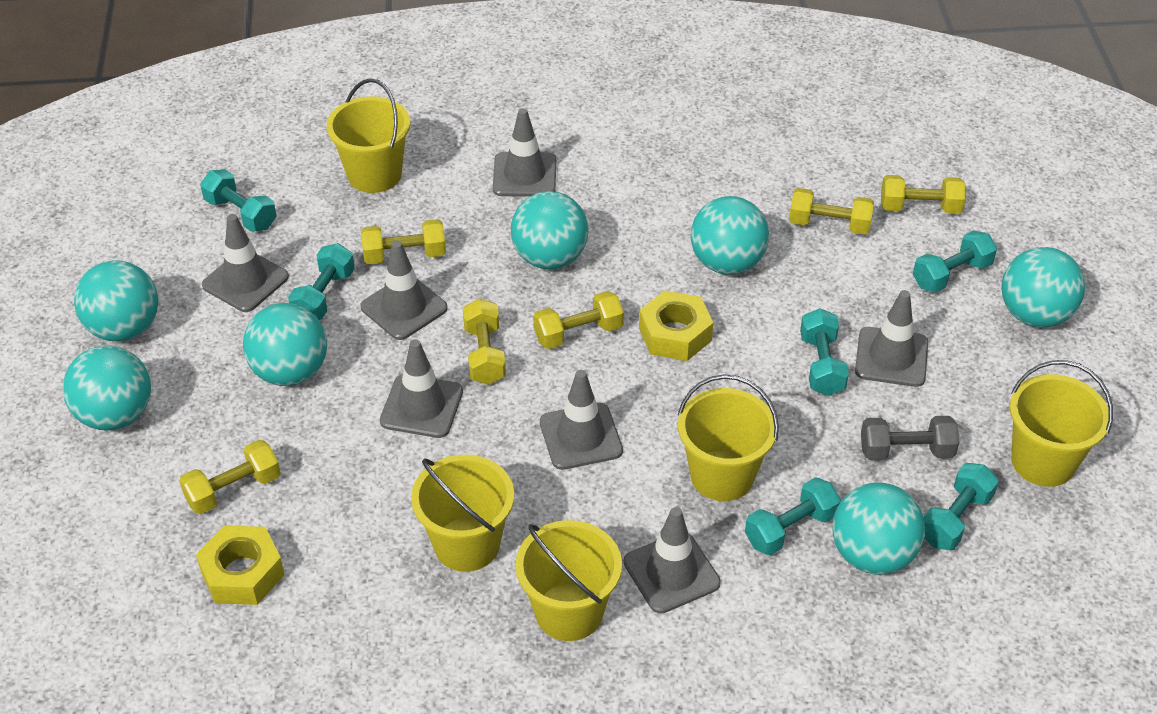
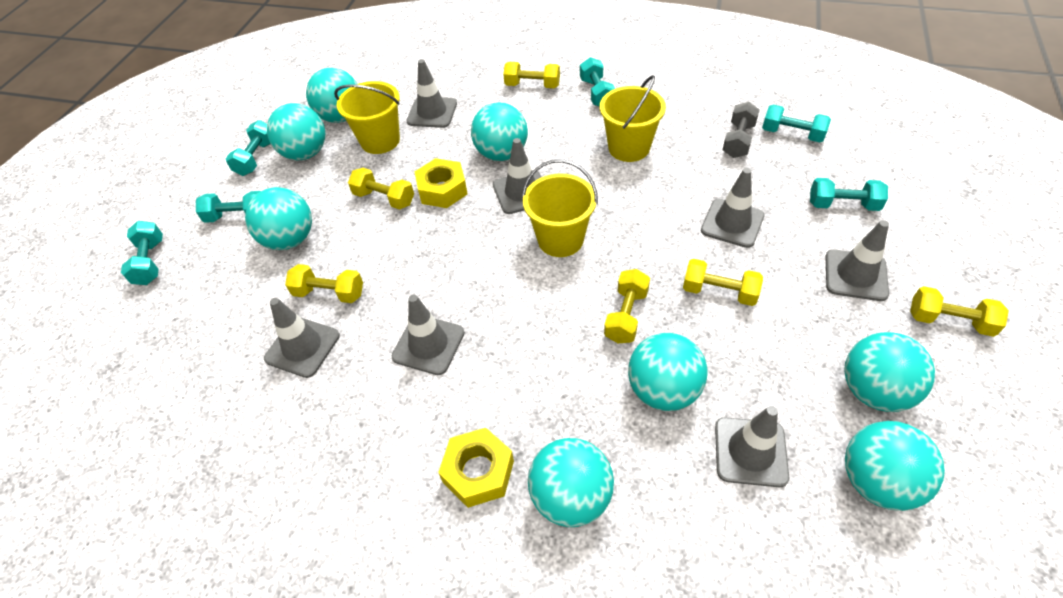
turquoise ball: [63,345,151,430] [74,260,158,341] [243,303,327,386] [511,191,588,269] [691,196,769,275] [833,482,925,575] [1001,247,1085,328] = 7 -> [245,187,312,250] [267,103,325,160] [306,68,357,123] [471,102,528,161] [528,438,614,527] [628,333,708,411] [844,332,935,412] [845,421,945,511] = 8
yellow bucket: [326,79,411,193] [411,455,514,572] [516,520,622,641] [678,374,779,501] [1010,360,1113,487] = 5 -> [334,81,400,154] [522,159,598,257] [600,75,666,162] = 3

